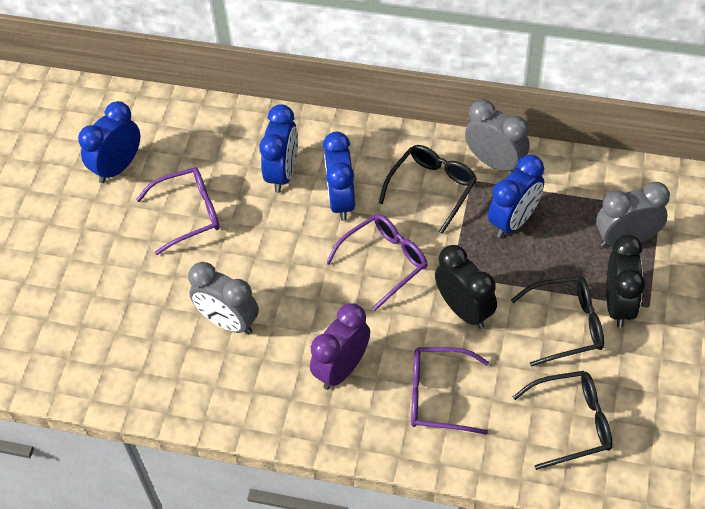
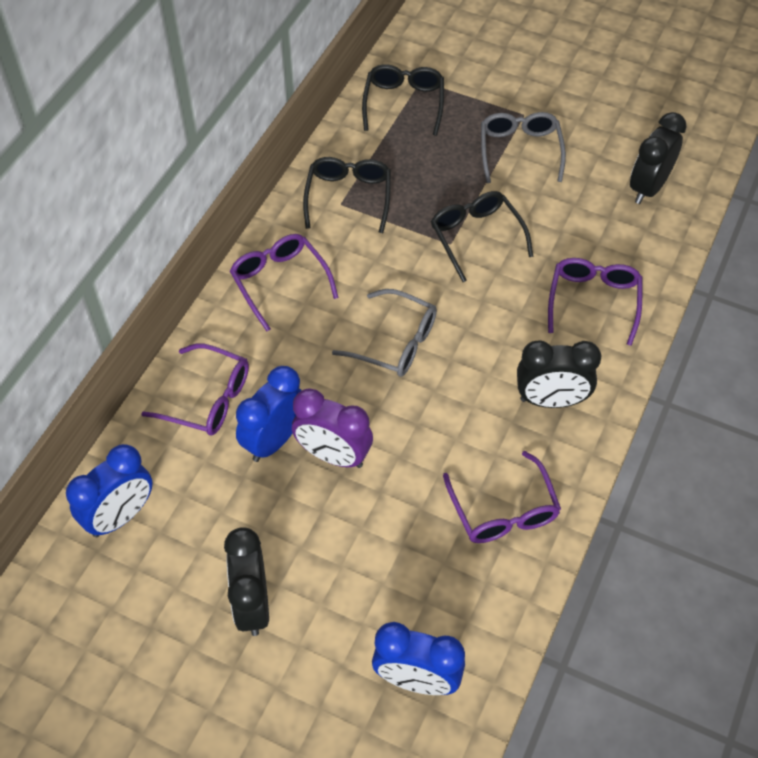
black clock: [435,245,497,329] [606,235,645,328] = 2 -> [224,527,269,636] [517,340,601,408] [630,112,687,204] = 3
blue clock: [78,101,140,183] [259,104,298,193] [323,132,355,221] [488,155,544,238] = 4 -> [66,444,153,537] [236,366,302,462] [372,622,465,695] = 3
grey clock: [188,262,259,334] [465,99,530,172] [596,182,670,248] = 3 -> none = 0
grey glasses: none = 0 -> [332,289,437,377] [481,112,566,183] = 2
purple glasses: [136,167,220,255] [326,214,427,311] [411,347,489,435] = 3 -> [141,343,249,435] [230,234,339,331] [443,451,561,543] [548,258,642,346] = 4

